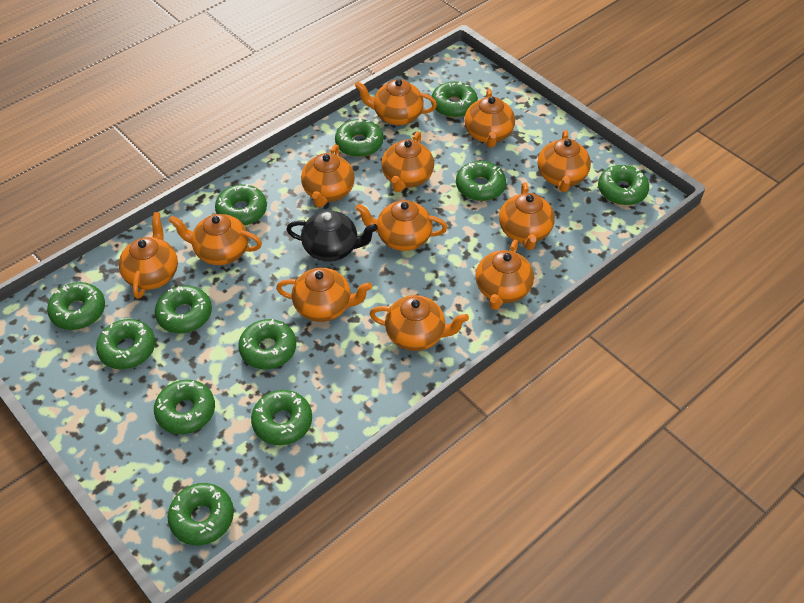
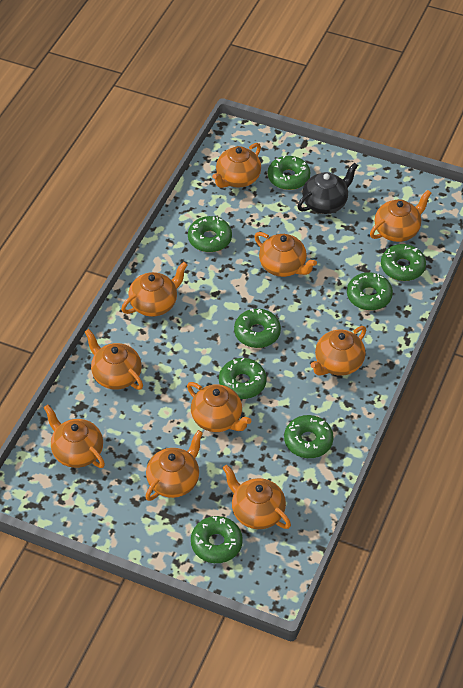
green donut: [47,282,105,330] [96,319,155,369] [154,380,215,434] [155,285,212,333] [167,483,234,545] [215,184,267,226] [238,319,296,369] [251,390,312,445] [335,118,383,157] [431,81,478,118] [456,161,506,201] [598,165,649,205] = 12 -> [188,216,232,252] [191,516,243,563] [219,358,267,399] [234,309,281,348] [268,156,310,190] [284,415,334,458] [347,272,393,311] [381,244,426,281] = 8
orange teapot: [119,212,178,299] [169,214,262,265] [276,268,372,322] [301,144,355,207] [355,79,437,126] [355,200,447,251] [370,295,469,351] [382,131,434,192] [464,89,515,148] [476,240,534,310] [499,182,555,250] [538,130,591,192] = 12 -> [43,404,105,468] [85,329,143,390] [121,262,187,317] [145,430,203,501] [187,382,251,432] [212,143,261,188] [223,465,291,529] [254,232,317,277] [310,326,366,376] [370,190,432,242] = 10

